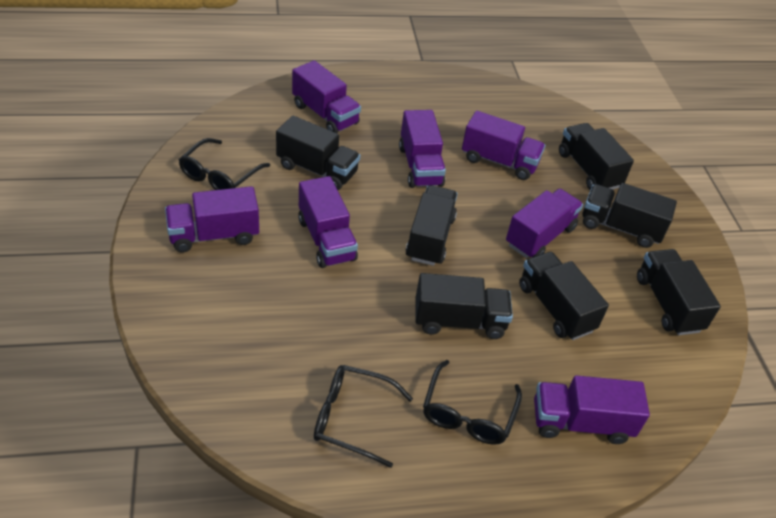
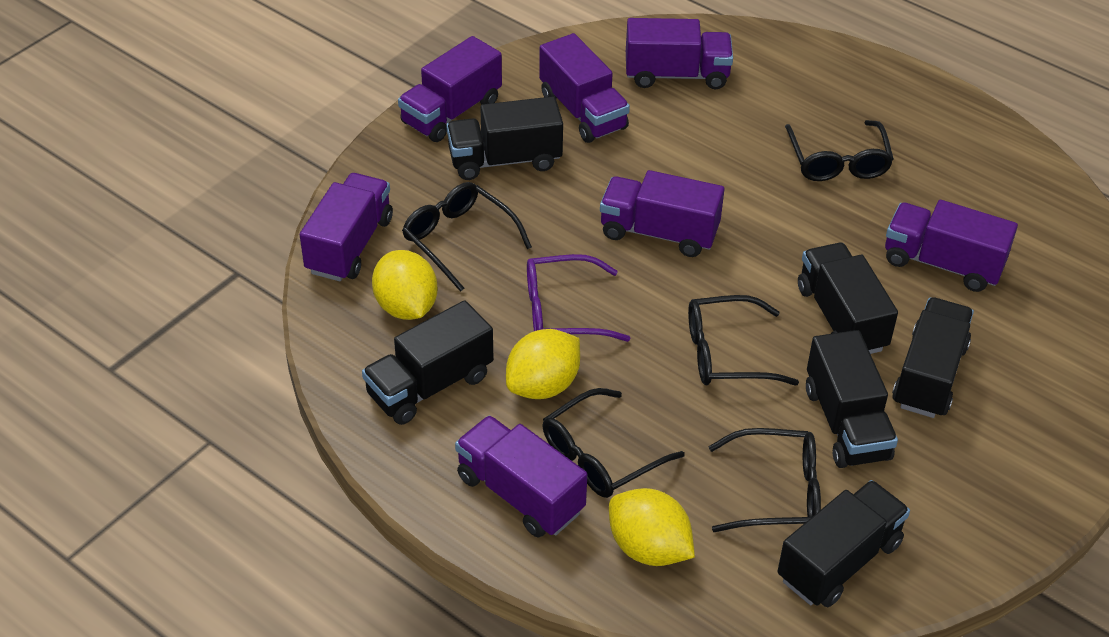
black glasses: [179,138,270,190] [314,365,413,468] [423,360,522,445] = 3 -> [402,182,532,292] [543,388,685,498] [688,295,799,386] [708,428,821,532] [785,120,894,181] = 5
black truck: [276,116,360,190] [405,185,457,266] [415,273,513,339] [519,252,609,340] [559,123,634,190] [582,183,677,248] [637,249,721,335] = 7 -> [362,300,494,425] [446,96,563,180] [777,480,910,607] [798,243,898,354] [806,330,898,468] [892,297,974,418] = 6
purple glasses: none = 0 -> [527,254,630,342] = 1
yellow lemon: none = 0 -> [372,250,437,320] [506,329,580,399] [609,488,695,566] = 3

